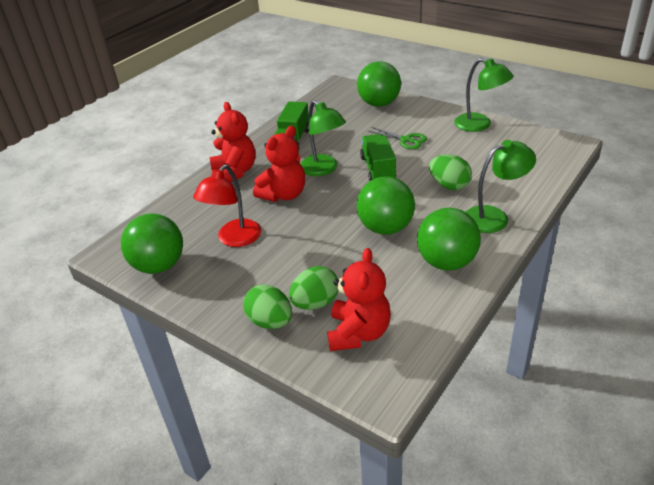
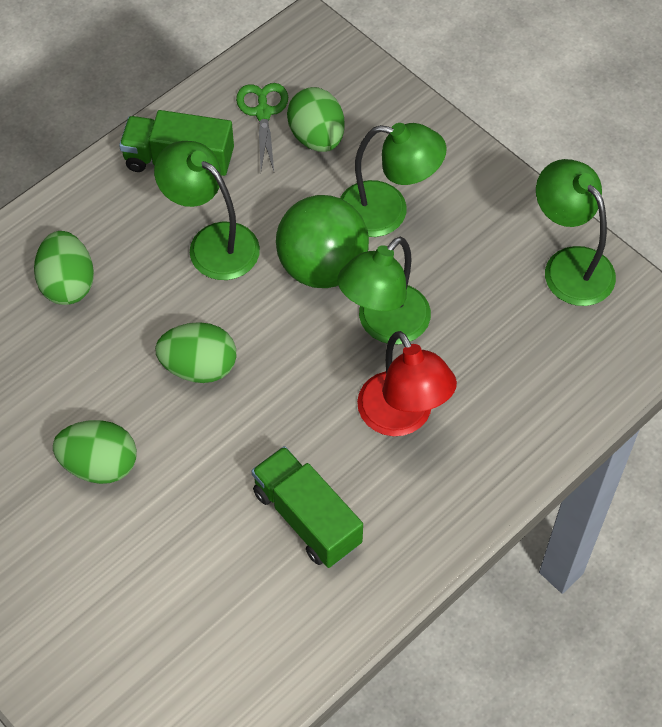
green ball: [121,214,183,274] [357,61,401,107] [357,176,415,235] [417,208,481,270] = 4 -> [276,195,369,288] = 1
green egg: [243,284,292,329] [289,266,339,310] [429,154,472,190] = 3 -> [34,231,94,305] [53,420,137,484] [155,322,237,383] [287,87,345,152] = 4
green lamp: [300,100,346,176] [454,58,514,132] [466,140,536,233] = 3 -> [154,141,260,280] [337,237,431,344] [340,123,447,237] [536,159,616,306] = 4
red teddy bear: [210,102,256,182] [253,126,305,202] [327,248,391,351] = 3 -> none = 0

